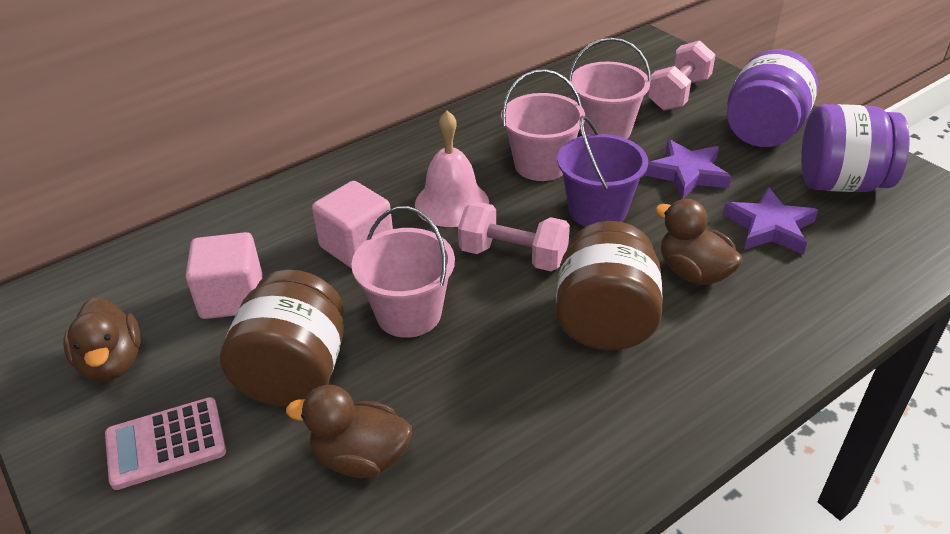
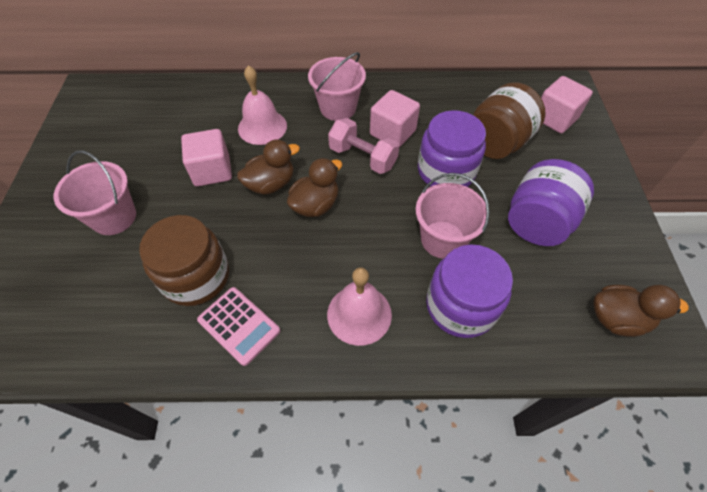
pink bell: [415,111,489,227] = 1 -> [238,65,287,145] [327,267,392,346] = 2
pink cube: [186,232,262,319] [312,181,393,268] = 2 -> [181,129,232,186] [370,90,420,147] [541,76,593,133] = 3
pink dumbbell: [458,202,570,271] [648,40,715,111] = 2 -> [328,118,399,174] = 1
purple bucket: [557,116,648,227] = 1 -> none = 0
purple jar: [727,49,818,147] [801,104,910,192] = 2 -> [418,110,486,187] [426,244,513,338] [508,159,594,246] = 3
purple star: [644,139,731,199] [723,187,818,255] = 2 -> none = 0

